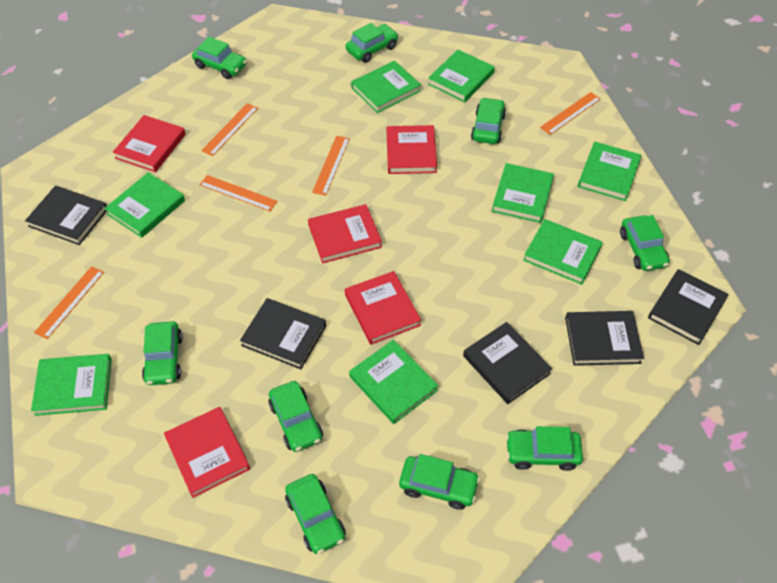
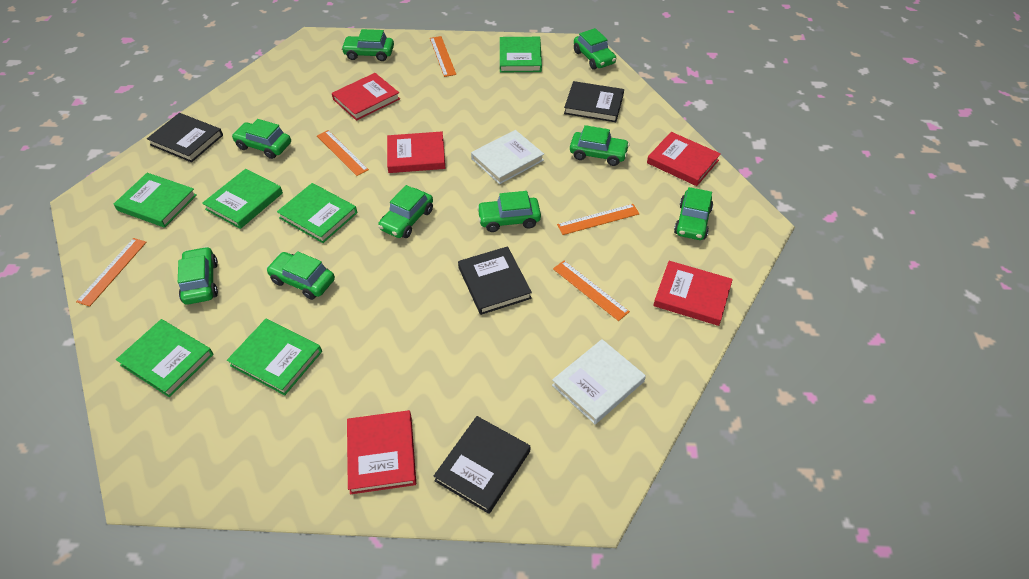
black book: [25,186,107,245] [240,298,326,369] [463,322,552,404] [565,311,644,366] [648,269,729,345] = 5 -> [147,113,223,162] [434,416,530,514] [458,246,532,315] [564,81,624,122] = 4
green book: [31,354,112,416] [104,173,185,238] [349,340,438,424] [351,61,421,113] [428,50,495,102] [492,163,554,223] [523,219,603,285] [578,142,642,201] = 8 -> [114,173,197,228] [116,319,214,397] [202,169,283,229] [227,319,322,395] [277,183,357,243] [500,37,542,72] = 6
white book: none = 0 -> [471,130,544,184] [552,339,646,424] = 2

